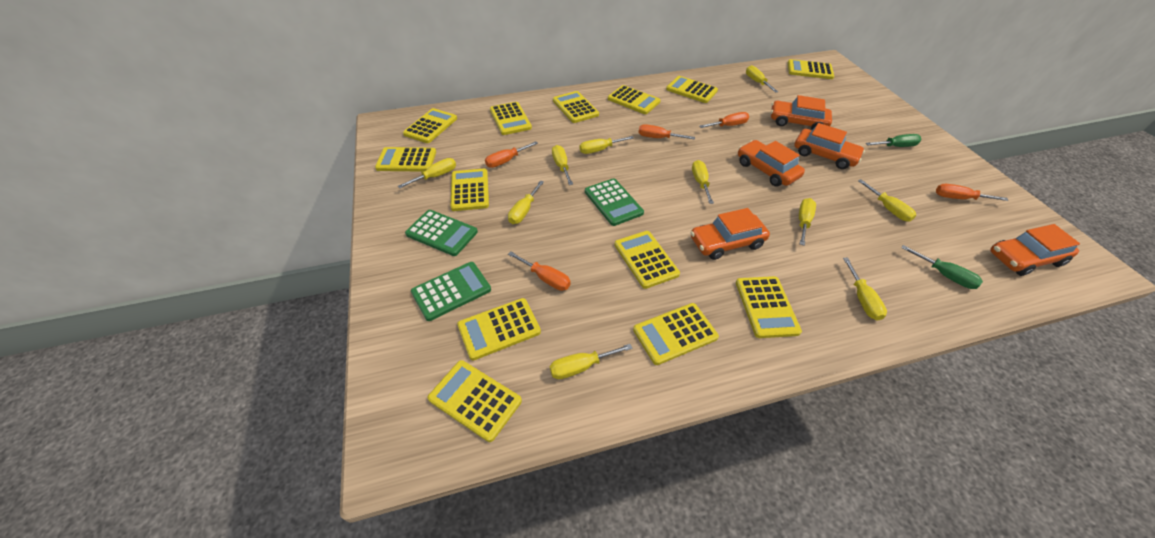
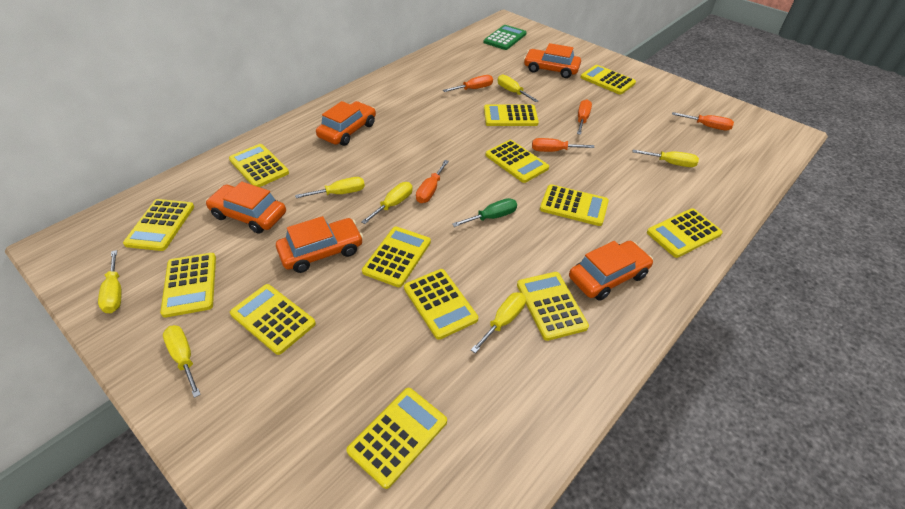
green calculator: [405,210,478,256] [411,262,491,321] [585,178,644,226] = 3 -> [484,25,526,50] = 1
green screwdriver: [866,134,922,147] [901,245,983,289] = 2 -> [452,198,517,227] = 1
yellow screwdriver: [398,158,456,188] [508,180,544,224] [550,344,632,379] [552,145,573,185] [580,136,634,154] [692,160,714,204] [746,65,778,93] [799,198,816,246] [843,258,887,321] [858,179,916,222] = 10 -> [98,250,122,313] [163,325,201,398] [295,177,365,198] [361,182,413,224] [471,292,526,353] [498,74,538,102] [633,150,699,167] = 7

